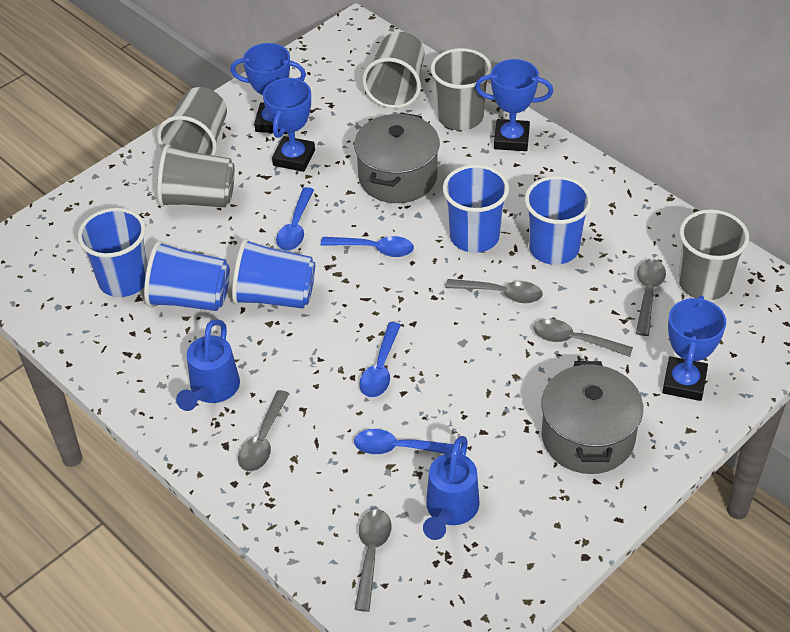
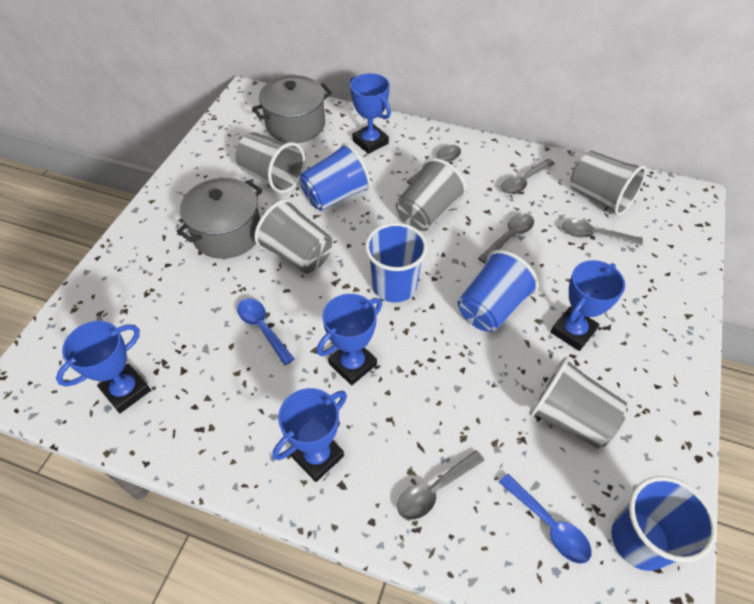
blue cup: [78,208,148,297] [144,241,230,311] [232,238,315,309] [443,165,509,253] [525,176,592,265] = 5 -> [299,143,371,211] [365,223,428,302] [458,250,539,332] [611,476,717,571] = 4
blue spoon: [276,187,314,251] [320,236,414,257] [354,429,461,454] [359,322,401,397] = 4 -> [237,298,294,365] [499,474,592,564] = 2
blue trophy: [231,43,306,134] [263,77,315,172] [475,59,553,151] [662,296,726,401] = 4 -> [56,321,151,413] [272,388,347,482] [317,294,382,385] [350,73,391,154] [551,260,625,351] = 5
blue watering can: [176,319,240,411] [423,436,480,540] = 2 -> none = 0

